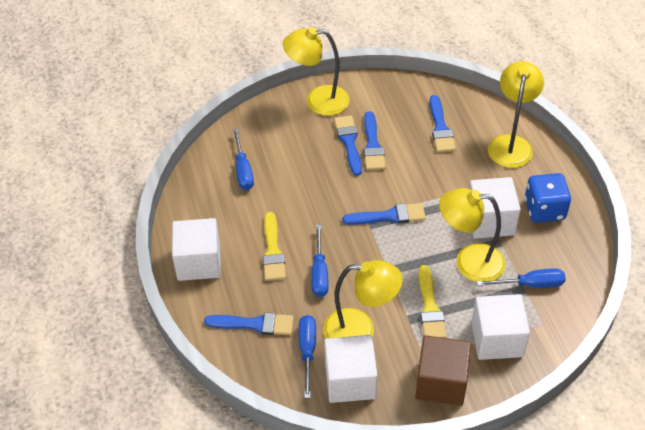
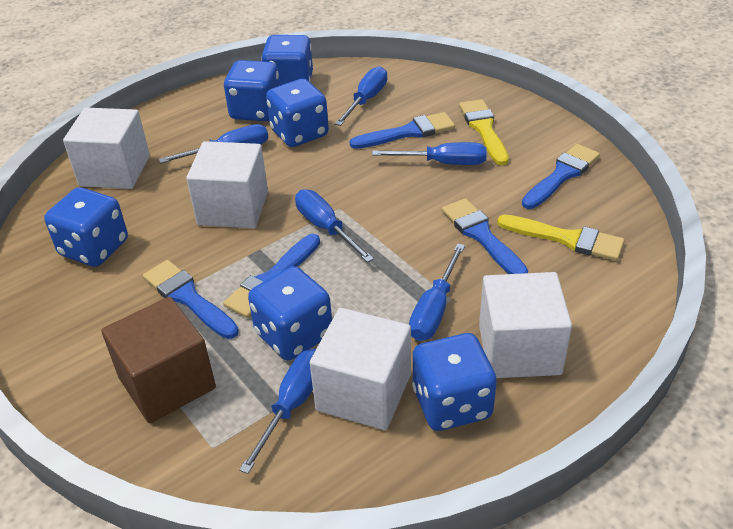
blue dice: [525,173,571,223] = 1 -> [44,187,128,267] [224,60,280,121] [248,266,332,360] [261,35,313,86] [266,79,329,147] [412,333,497,431] = 6
blue screwdriver: [233,128,254,190] [299,315,316,398] [311,224,329,297] [477,268,566,288] = 4 -> [159,124,269,163] [239,349,316,474] [295,189,374,263] [335,66,387,126] [372,142,487,165] [409,243,465,341] = 6
yellow lamp: [283,27,350,116] [323,260,403,339] [439,188,506,282] [488,61,544,168] = 4 -> none = 0

